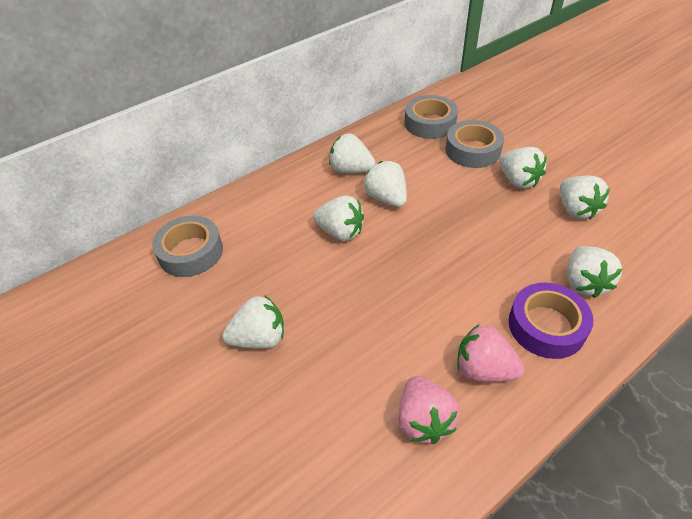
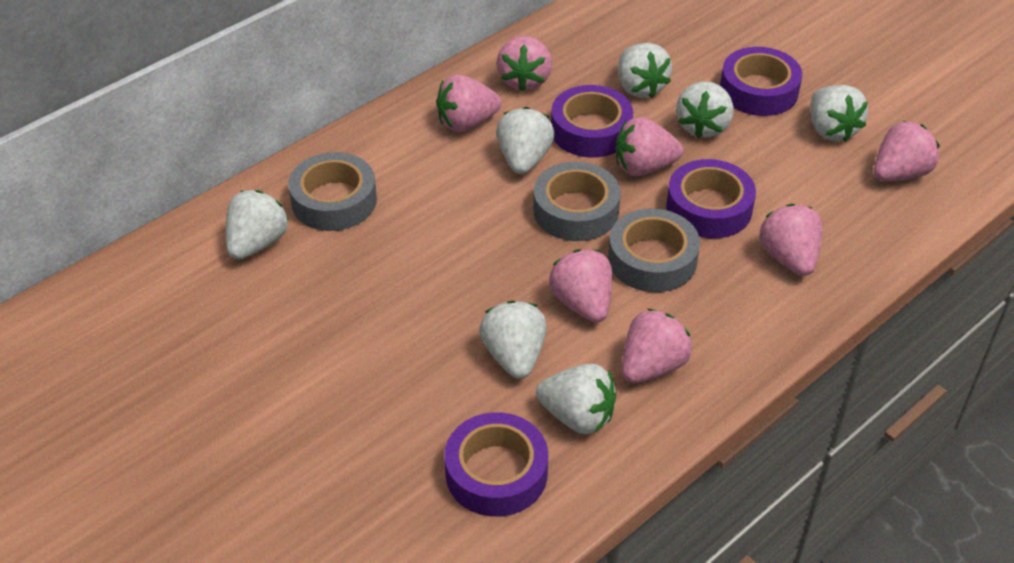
pink strawberry: [398,376,460,444] [457,324,525,382] = 2 -> [436,74,502,132] [497,36,552,92] [549,249,612,323] [616,117,683,176] [622,309,692,383] [759,204,822,276] [874,121,940,182] = 7
purple tape: [509,283,593,359] = 1 -> [444,412,548,517] [551,85,633,158] [666,159,756,238] [720,47,803,116] = 4

